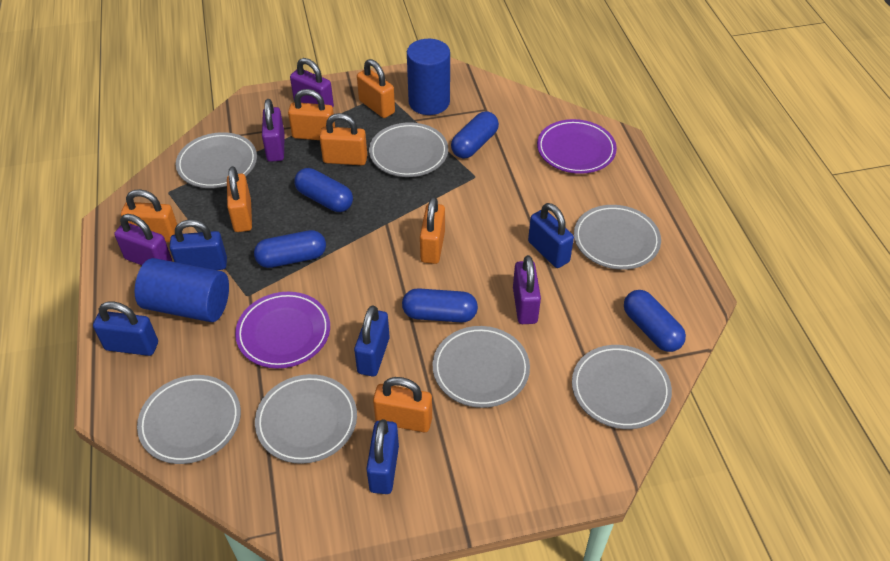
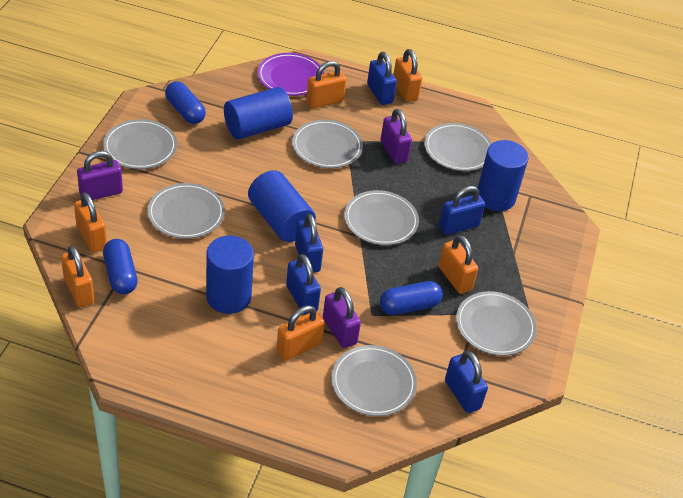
blue capsule: [254,230,326,268] [294,168,353,212] [402,288,478,322] [451,111,499,158] [624,290,686,352] = 5 -> [103,239,138,294] [165,81,206,124] [380,281,443,315] = 3
blue cylinder: [135,258,229,322] [407,39,450,115] = 2 -> [206,236,254,314] [224,87,293,139] [248,170,316,242] [478,140,529,211] = 4
orange padlock: [121,189,177,242] [227,166,252,232] [288,89,335,140] [320,113,367,165] [357,59,395,118] [373,377,432,432] [420,197,445,264] = 7 -> [61,245,94,307] [74,192,107,252] [276,306,325,361] [306,61,347,108] [393,49,422,102] [439,235,478,294] = 6
purple padlock: [114,214,172,265] [262,99,285,162] [290,58,334,107] [513,255,541,324] = 4 -> [77,151,123,200] [323,287,361,348] [380,109,412,164] = 3
purple plate: [235,292,330,369] [537,119,617,174] = 2 -> [257,53,324,96] = 1

